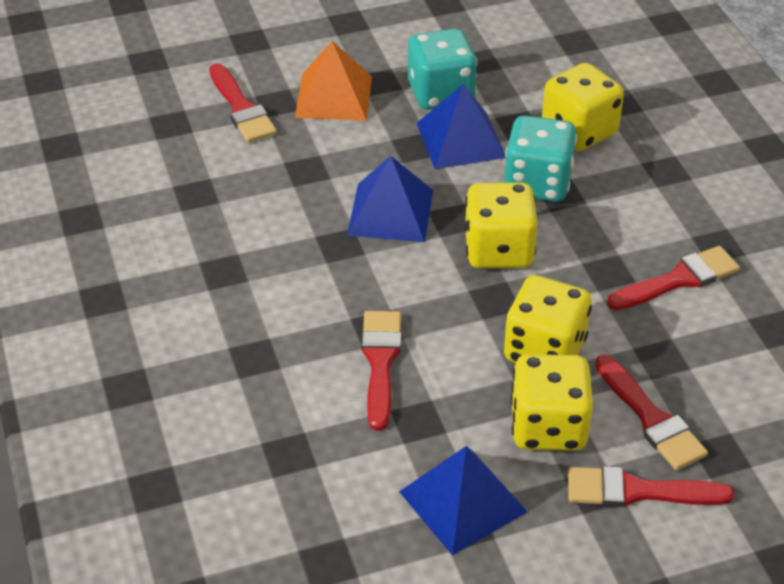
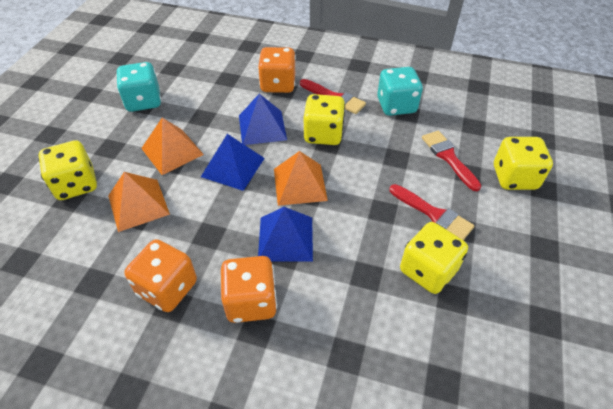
orange dice: none = 0 -> [124,239,197,312] [221,256,277,323] [258,47,296,93] = 3
orange pyramid: [295,41,372,121] = 1 -> [108,172,170,232] [141,118,204,175] [274,151,328,206] = 3
red brush: [209,63,277,143] [361,311,402,431] [568,466,734,507] [595,355,708,470] [607,246,740,310] = 5 -> [300,79,366,114] [389,184,474,240] [422,130,481,191] = 3

